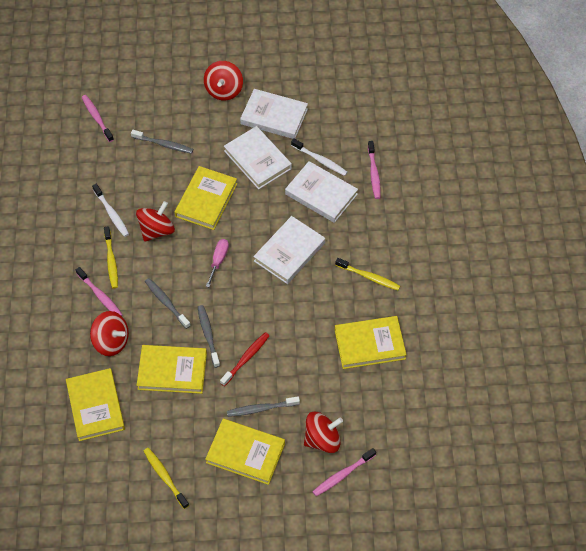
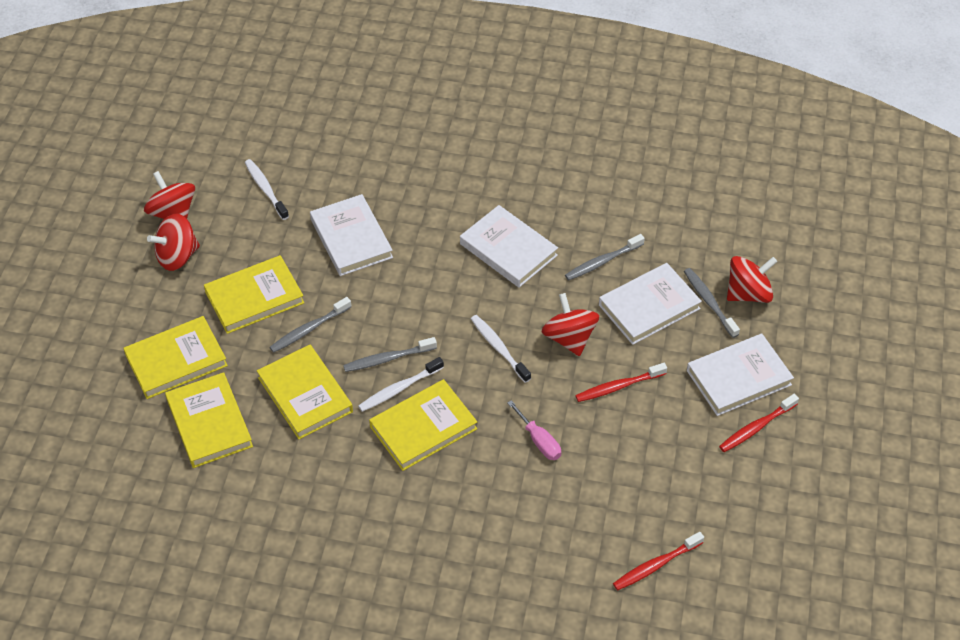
pink toothbrush: [76,267,123,316] [82,95,114,142] [312,448,376,496] [368,141,381,199] = 4 -> none = 0
red toothbrush: [220,332,270,386] = 1 -> [575,363,667,402] [613,532,704,590] [719,394,799,452] = 3
white toothbrush: [92,184,129,237] [291,139,348,176] = 2 -> [245,159,289,220] [358,357,444,412] [471,315,531,383] = 3
yellow toothbrush: [104,226,118,288] [143,448,189,509] [335,258,400,290] = 3 -> none = 0

